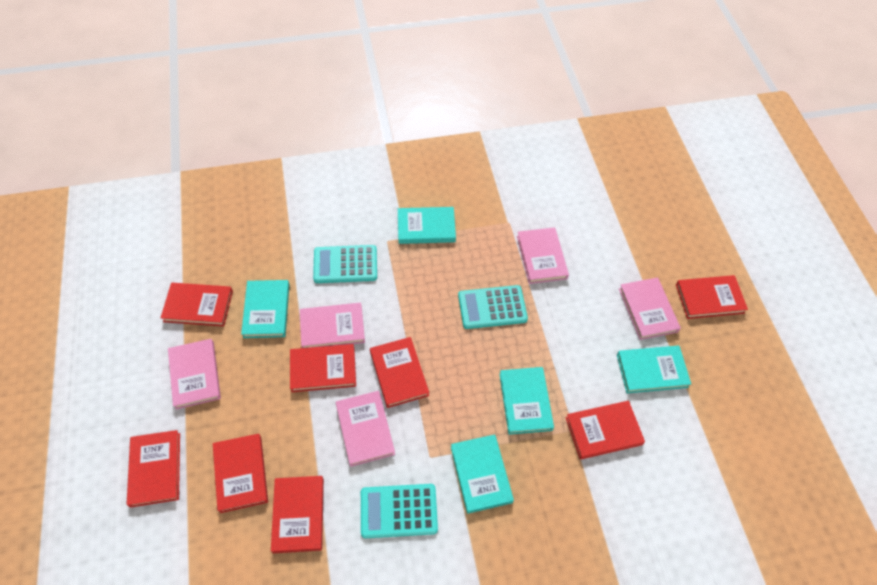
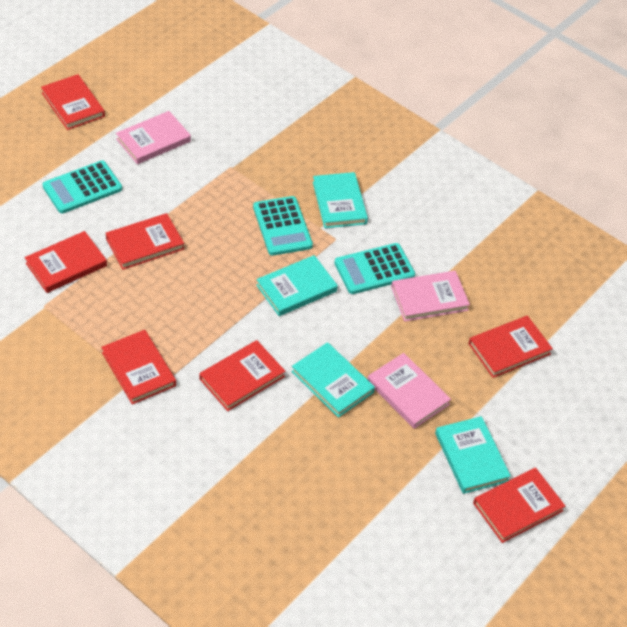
pink book: [168,339,221,409] [300,303,365,348] [336,391,395,467] [517,227,569,284] [619,277,681,340] = 5 -> [116,111,191,164] [367,353,451,429] [391,271,470,322] = 3
red book: [127,430,180,508] [161,283,233,326] [213,434,268,513] [271,476,324,553] [290,344,356,392] [370,337,429,408] [565,401,645,460] [676,275,748,319] = 8 -> [25,231,107,293] [41,74,105,130] [101,330,176,405] [106,213,184,270] [199,340,286,411] [468,316,553,378] [473,467,565,543] = 7
turquoise book: [241,280,289,338] [398,207,456,244] [451,435,514,514] [499,367,554,435] [617,346,691,393] = 5 -> [256,255,338,316] [291,342,375,418] [313,172,368,228] [435,416,511,494] = 4

